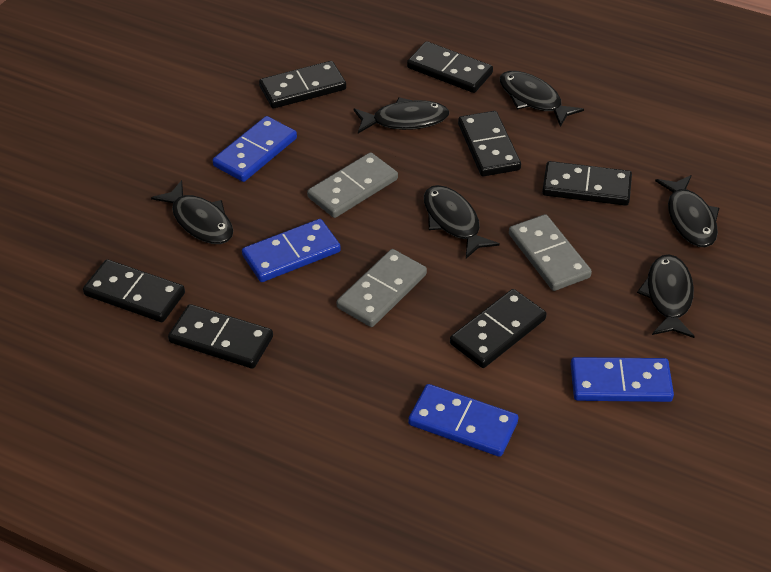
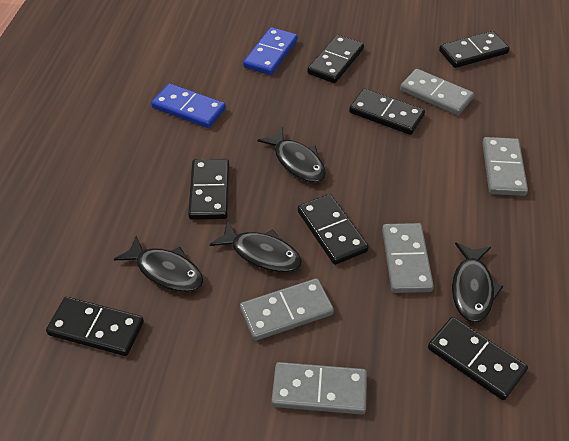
black fish: [151,180,233,244] [353,97,450,133] [424,185,500,258] [500,71,584,127] [637,254,695,338] [655,175,719,247] = 6 -> [114,236,203,292] [209,221,302,273] [258,127,326,183] [452,242,503,323] = 4
blue domino: [213,116,297,182] [242,219,341,282] [408,384,518,457] [571,357,674,402] = 4 -> [151,83,226,128] [243,27,298,75] = 2
grey domino: [307,152,398,218] [337,249,427,327] [509,214,592,291] = 3 -> [240,278,334,341] [272,362,367,415] [382,223,434,293] [400,69,474,116] [482,137,528,196] = 5

